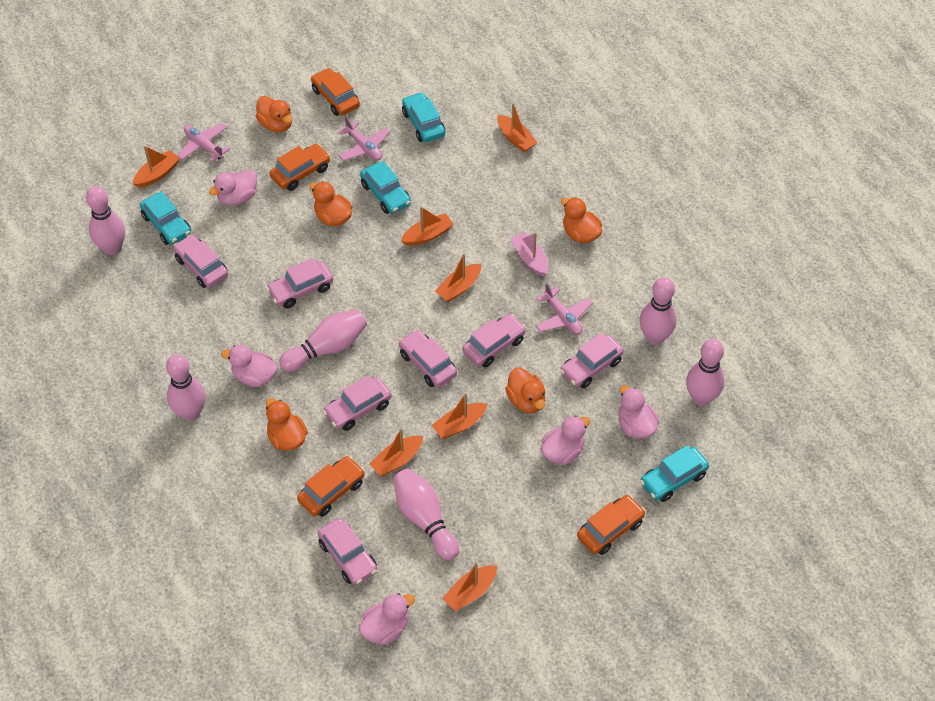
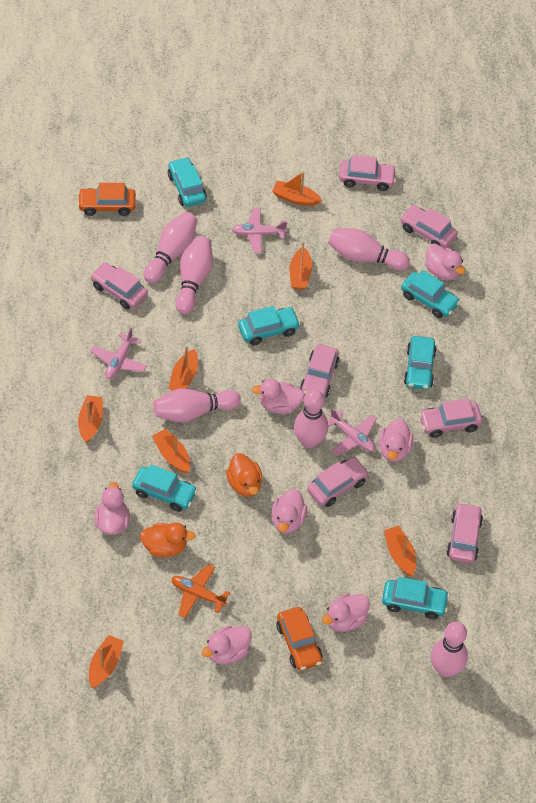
orange car: [270,144,330,191] [297,456,365,517] [311,68,360,116] [577,495,646,555] = 4 -> [77,183,136,216] [276,607,323,671] = 2
orange duck: [256,96,293,132] [266,398,308,451] [309,181,352,226] [505,368,545,413] [561,197,602,243] = 5 -> [140,522,195,557] [226,453,262,497] = 2
orange plane: none = 0 -> [171,564,230,618] = 1
pink boat: [510,232,549,277] = 1 -> none = 0
pink duck: [209,170,257,206] [221,345,278,387] [359,593,415,645] [541,416,590,465] [618,385,659,439] = 5 -> [94,482,130,535] [202,626,252,664] [252,379,305,414] [271,489,307,534] [322,594,370,632] [379,418,414,462] [425,243,465,280] = 7
turquoise car: [140,191,191,245] [360,161,411,214] [402,92,445,142] [640,445,709,502] = 4 -> [132,464,198,512] [168,157,207,207] [238,306,301,345] [382,577,449,619] [401,270,460,318] [404,336,437,390] = 6

